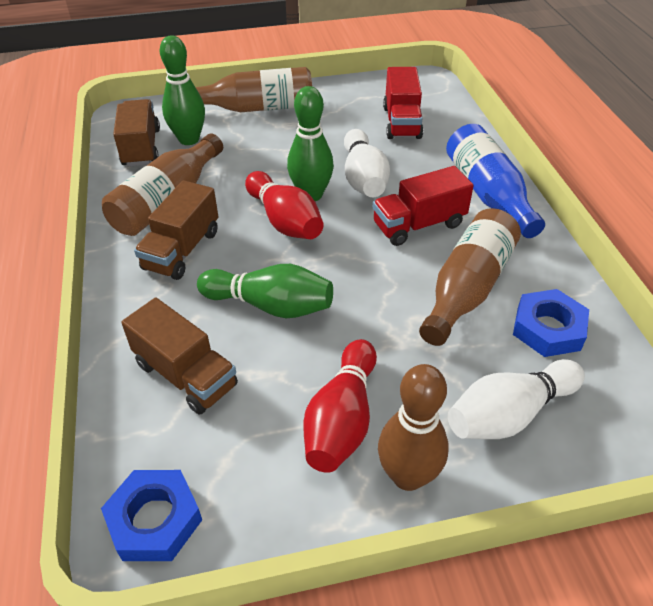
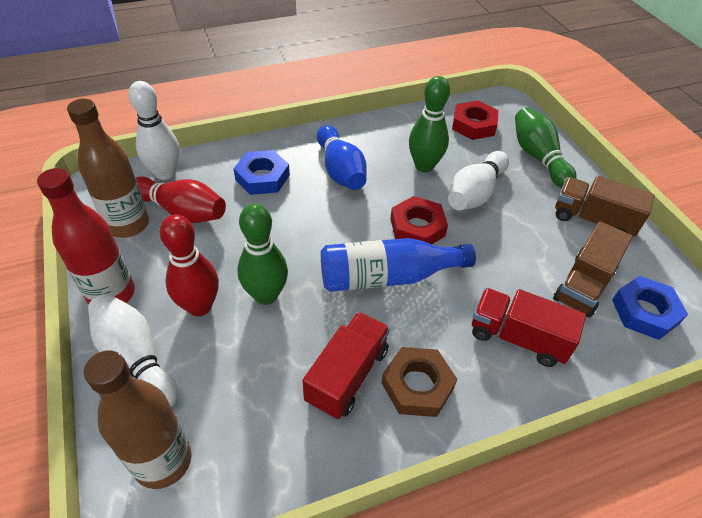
blue bowling pin: none = 0 -> [317,125,367,190] = 1
brown bottle: [102,134,223,236] [196,67,312,112] [419,208,521,346] = 3 -> [67,99,149,238] [84,350,192,489] = 2
brown bowling pin: [378,364,449,491] = 1 -> none = 0
brown nut: none = 0 -> [381,347,457,417] = 1
brown truck: [113,99,160,167] [121,298,238,415] [134,180,219,280] = 3 -> [553,221,633,318] [555,176,655,237] = 2
red bottle: none = 0 -> [37,168,135,305] = 1
red nut: none = 0 -> [390,196,448,244] [452,100,499,140] = 2
white bowling pin: [344,129,390,197] [448,359,585,439] = 2 -> [88,294,178,407] [129,81,180,180] [448,151,509,210] = 3

